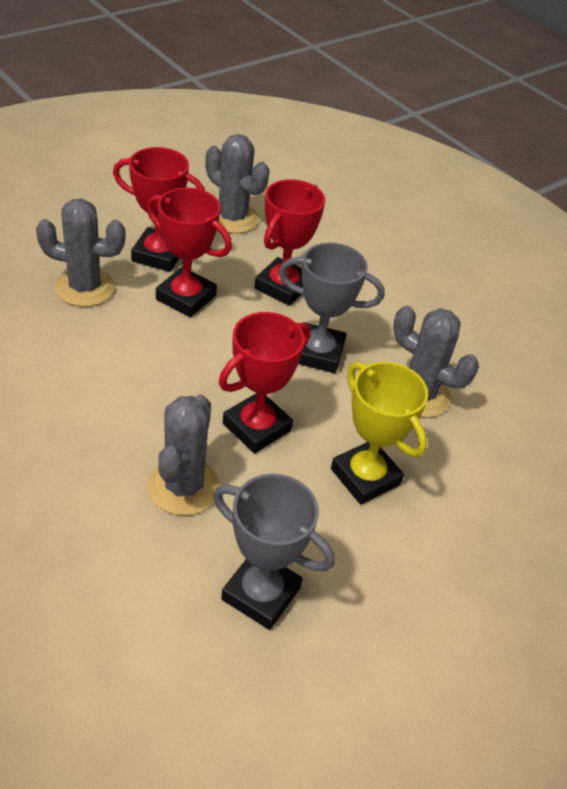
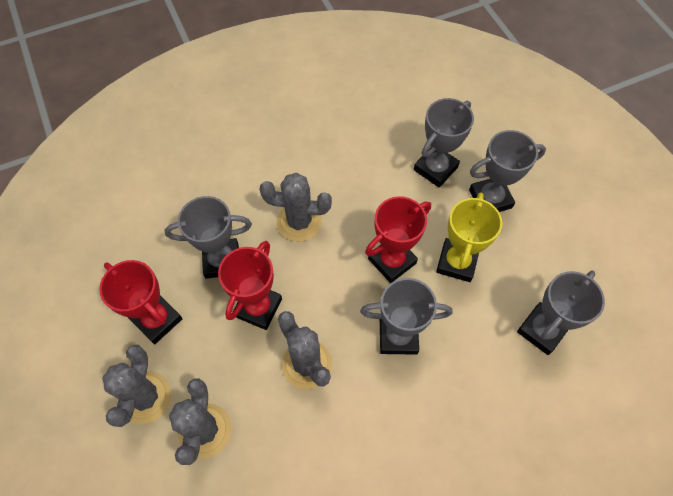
grey trophy: [213,474,334,630] [279,243,385,373] = 2 -> [165,196,252,279] [360,278,452,355] [414,98,474,187] [469,130,546,212] [517,271,605,355] = 5
red trophy: [113,147,205,272] [147,187,232,318] [219,312,310,454] [254,179,325,306] = 4 -> [99,260,183,344] [218,241,282,330] [365,196,431,283] = 3

